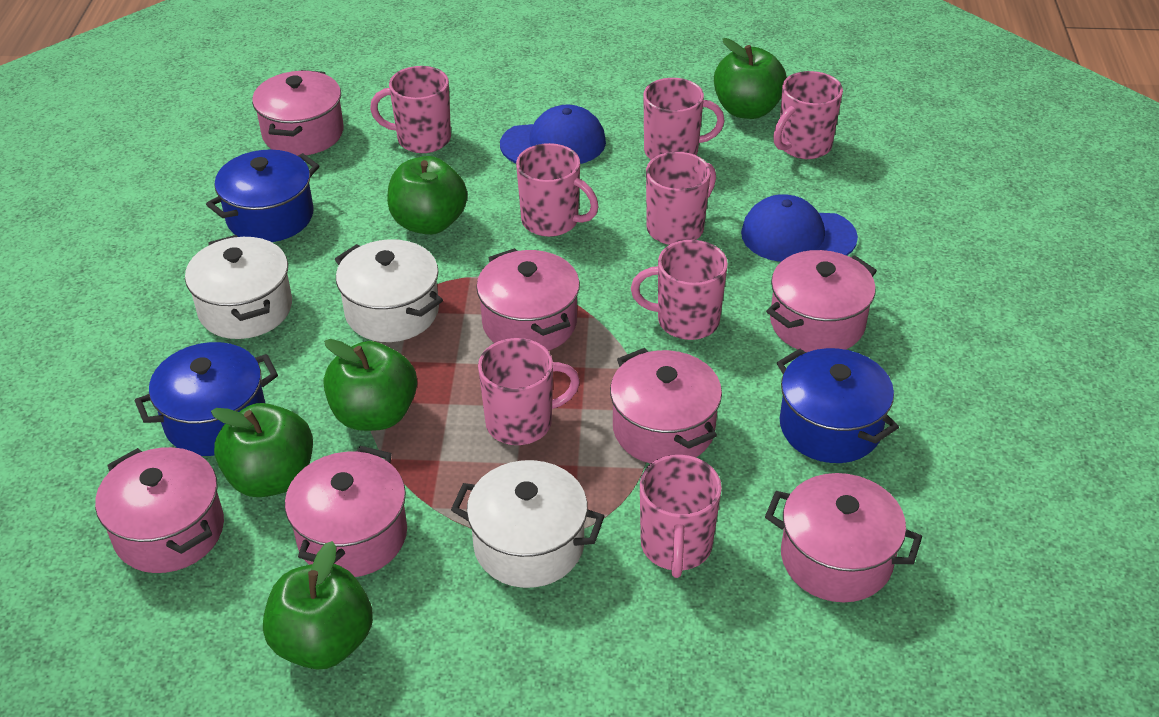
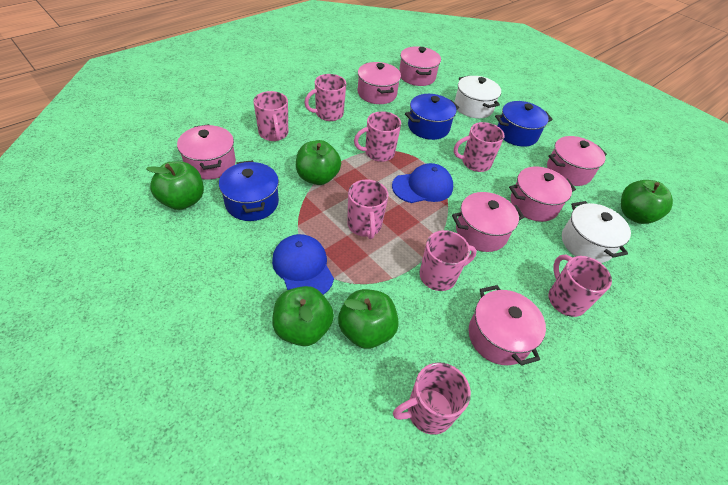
white pot: [185,235,292,339] [335,239,443,342] [451,460,604,588] = 3 -> [454,76,501,118] [562,201,631,263] = 2

